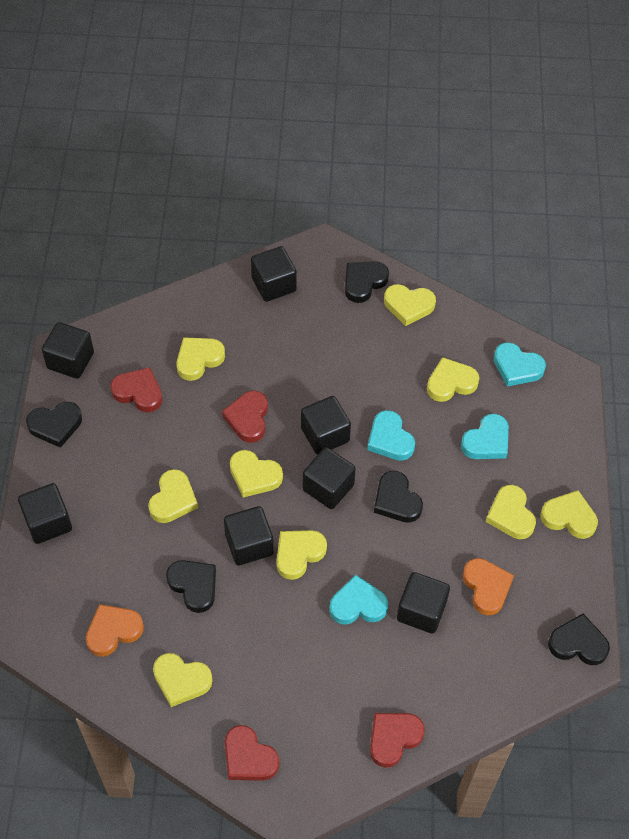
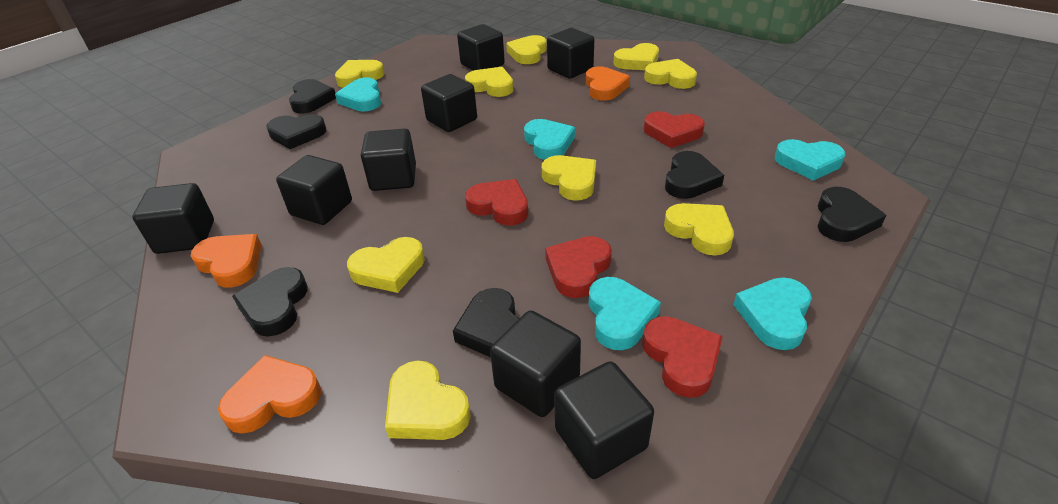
black cube: [18,483,72,544] [42,322,94,379] [224,506,274,565] [251,246,297,302] [301,396,351,455] [303,447,356,509] [397,572,450,634] = 7 -> [133,183,214,254] [276,155,352,225] [361,128,416,191] [421,74,477,132] [457,24,505,71] [490,310,581,417] [547,28,594,79] [554,361,654,479] = 8
black heart: [26,402,82,448] [166,560,216,613] [345,261,389,303] [374,471,423,523] [548,614,610,665] = 5 -> [232,267,308,337] [266,114,326,149] [289,79,336,114] [453,288,520,357] [665,151,724,199] [817,187,886,242] = 6
orange heart: [86,604,144,657] [463,558,514,615] = 2 -> [191,234,262,288] [218,355,321,434] [586,66,630,101] = 3
turquoise heart: [329,575,388,625] [367,410,415,461] [461,414,509,459] [494,342,546,386] = 4 -> [335,77,381,112] [524,119,575,160] [589,277,661,350] [734,277,812,350] [774,139,845,181] = 5

